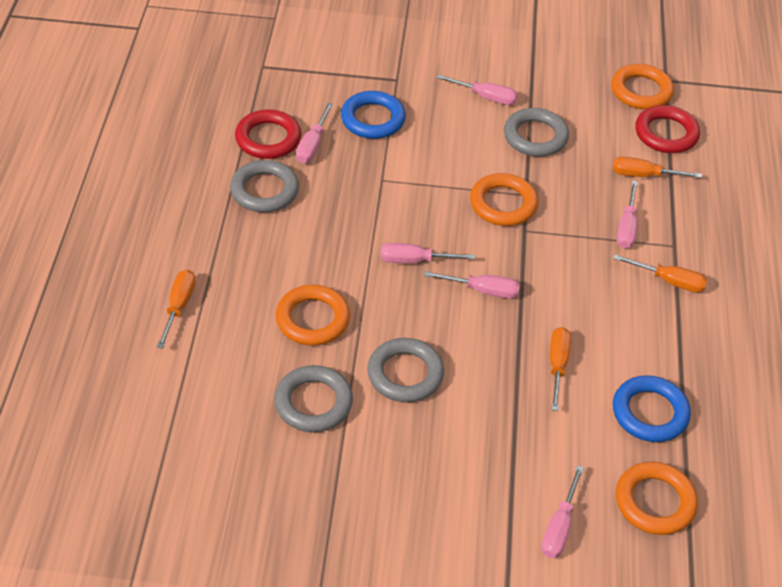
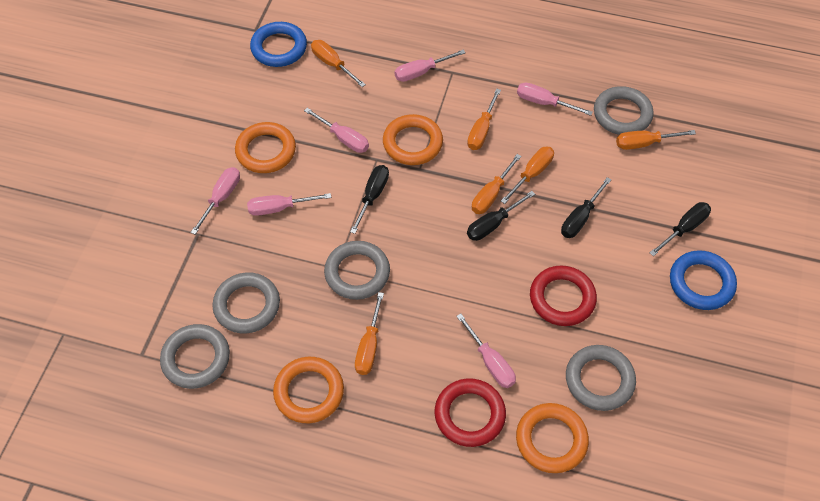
black screwdriver: none = 0 -> [350,165,389,234] [467,191,535,241] [561,177,611,238] [650,202,711,256] = 4
grey ring: [230,160,299,212] [274,365,353,432] [367,338,444,402] [504,108,569,157] = 4 -> [160,324,230,389] [212,272,280,333] [324,241,390,300] [566,345,636,411] [594,86,654,135] = 5
orange screwdriver: [157,270,196,349] [550,327,571,411] [613,157,702,178] [613,254,707,293] = 4 -> [311,40,366,87] [355,292,384,375] [467,88,501,150] [472,154,522,214] [501,147,554,204] [616,130,696,150] = 6

